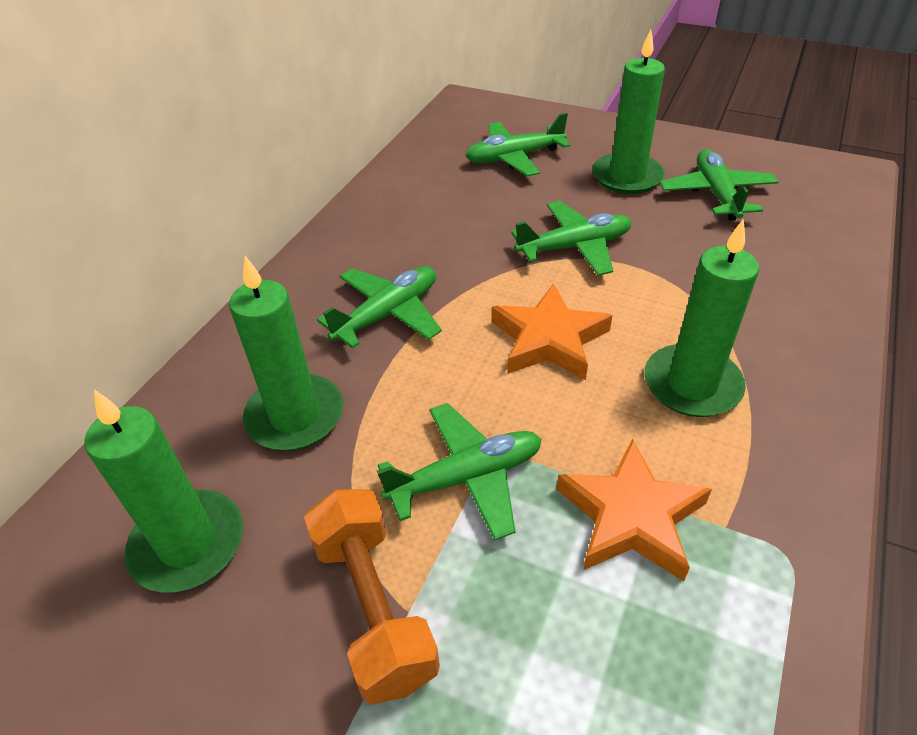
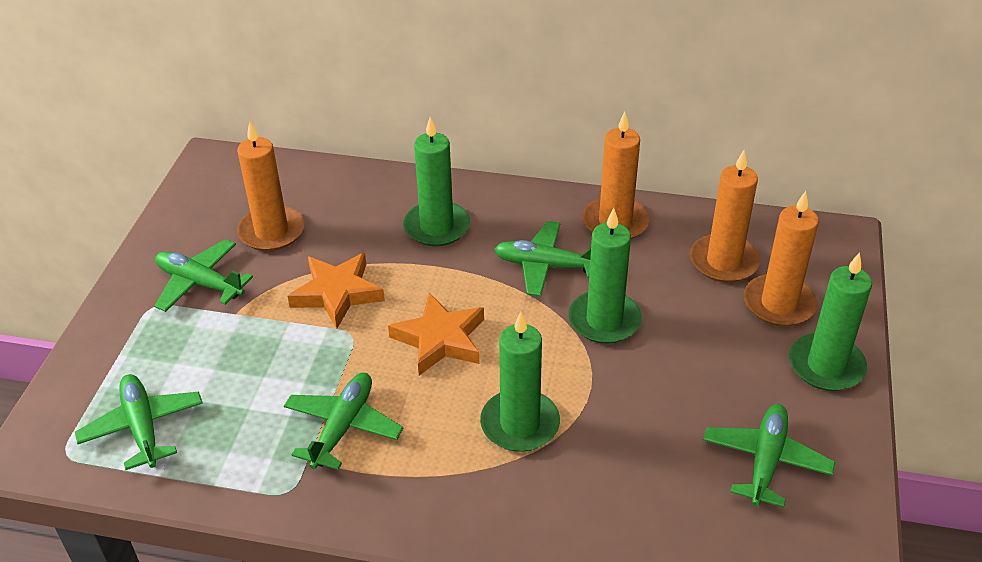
orange candle: none = 0 -> [237,122,304,251] [583,112,649,239] [690,150,760,283] [744,191,819,326] = 4
orange dumbbell: [304,489,440,705] = 1 -> none = 0

